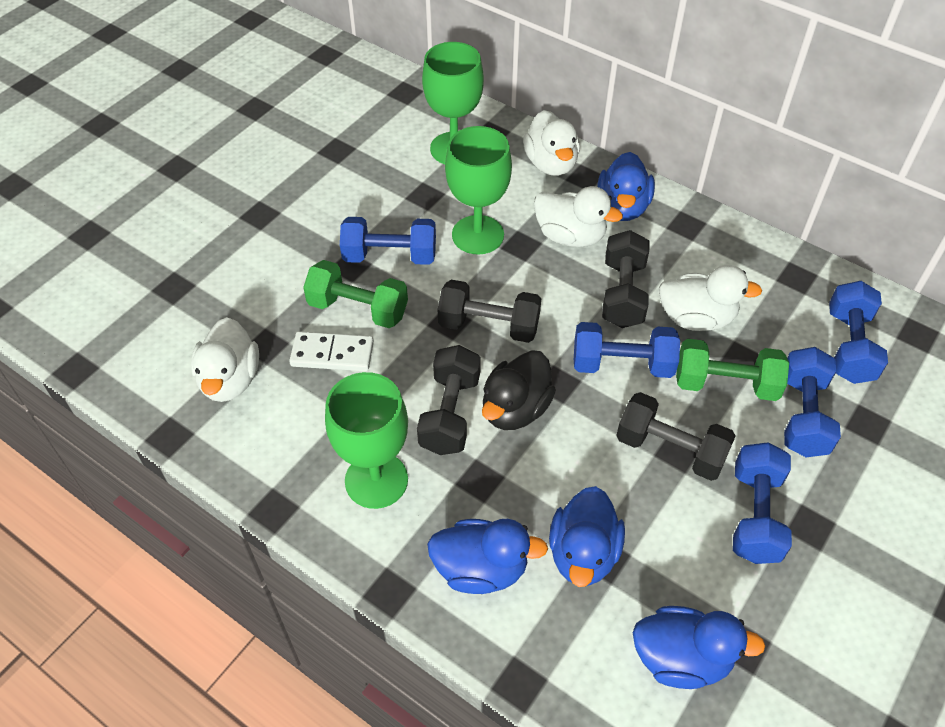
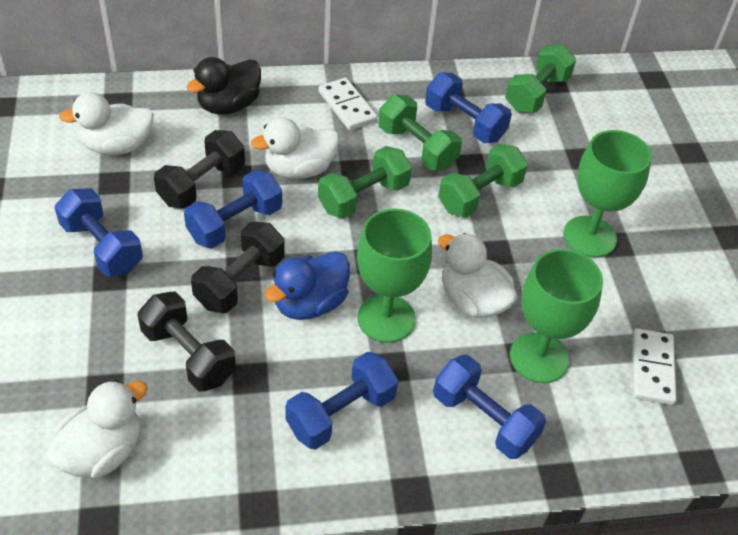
black dumbbell: [417,345,481,455] [437,280,541,343] [602,230,650,328] [616,392,736,481] = 4 -> [138,292,236,391] [154,130,245,209] [191,222,285,313] = 3
blue duck: [427,519,548,594] [549,486,625,587] [597,152,655,221] [633,606,765,689] = 4 -> [264,251,350,320] = 1
green dumbbell: [303,260,408,328] [676,339,789,401] = 2 -> [318,146,412,219] [378,94,462,170] [438,144,528,218] [505,44,576,113] = 4
white domino: [289,331,374,371] = 1 -> [318,78,378,130] [632,328,677,405] = 2

